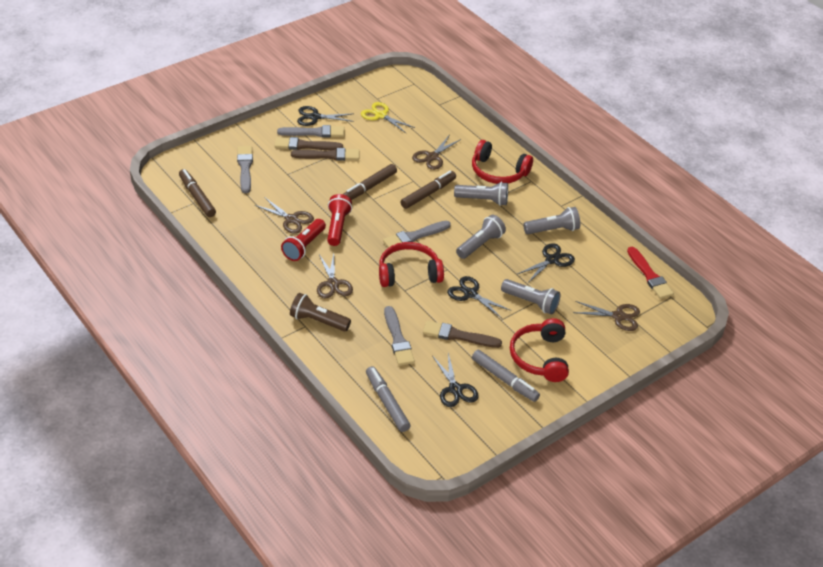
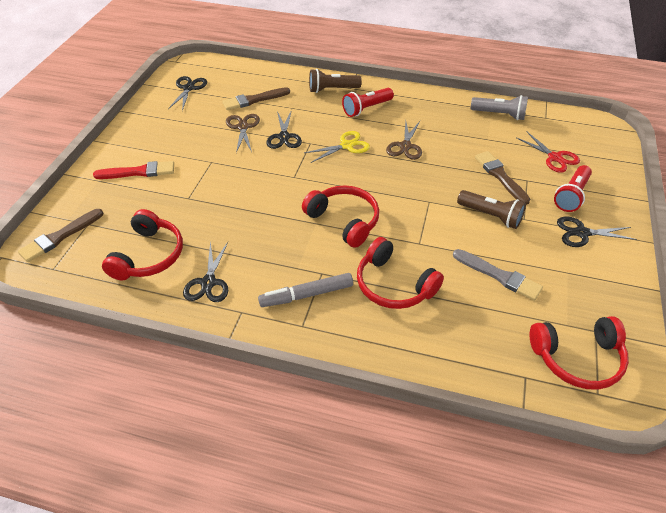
brown flashlight: [290,293,351,331] = 1 -> [309,69,362,93] [457,190,526,229] = 2
brown marker: [179,169,216,217] [343,164,397,200] [401,171,456,209] = 3 -> none = 0
brown scissors: [255,197,314,234] [317,253,353,298] [412,136,461,170] [573,301,640,331] = 4 -> [226,114,260,153] [386,121,422,160] = 2
grey brush: [237,146,253,193] [277,125,345,137] [383,221,451,248] [384,306,415,366] = 4 -> [453,249,543,301] = 1
grey flashlight: [454,182,508,206] [456,215,506,259] [501,279,560,315] [523,207,580,234] = 4 -> [471,95,528,120] = 1
grey marker: [366,366,410,432] [472,350,540,402] = 2 -> [258,273,353,307] = 1
red headphones: [379,242,444,287] [472,140,533,184] [510,318,569,382] = 3 -> [102,209,183,281] [302,185,379,248] [357,237,444,309] [530,316,629,390] = 4
red scissors: none = 0 -> [516,132,580,173] = 1

